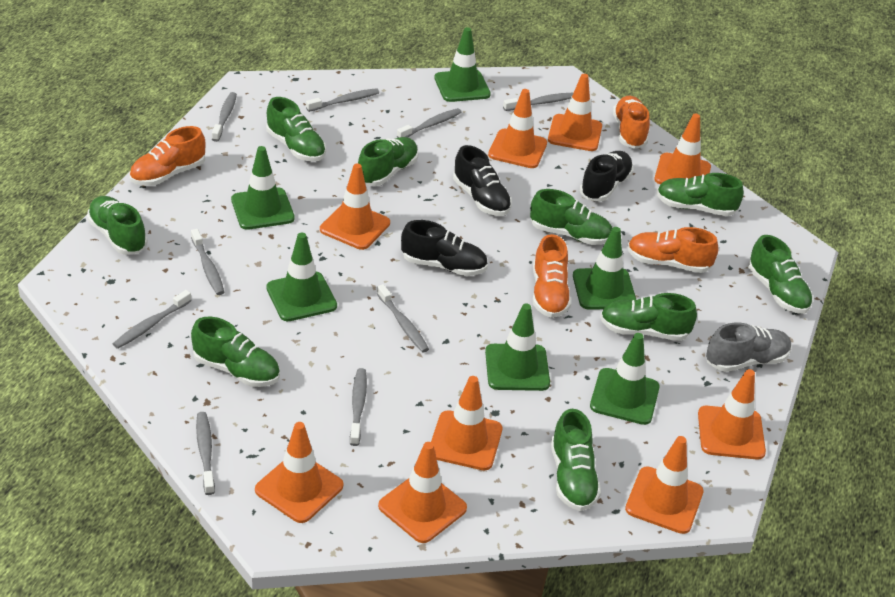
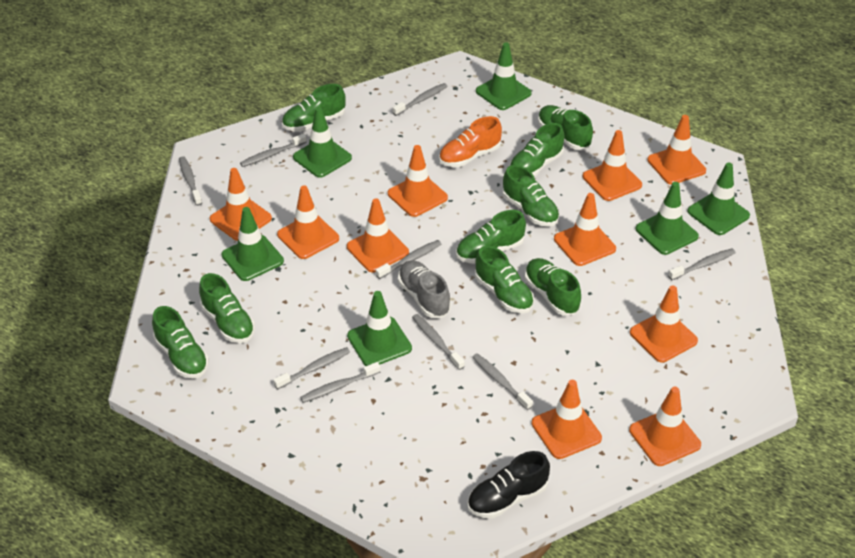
black shoe: [401,220,488,276] [453,145,512,216] [580,151,633,202] = 3 -> [467,451,550,518] = 1
orange shoe: [129,126,205,186] [533,234,571,318] [613,96,650,149] [627,227,718,273] = 4 -> [439,116,502,167] = 1
orange traffic cone: [255,422,343,523] [320,163,390,250] [378,442,467,543] [431,376,502,470] [488,89,547,168] [548,74,602,151] [625,436,704,534] [654,114,711,184] [698,369,766,459] = 9 -> [210,168,272,241] [277,185,339,259] [347,198,409,272] [388,145,448,217] [532,380,602,459] [554,193,616,266] [583,130,642,201] [629,387,701,466] [630,285,698,362] [647,115,706,185] = 10

